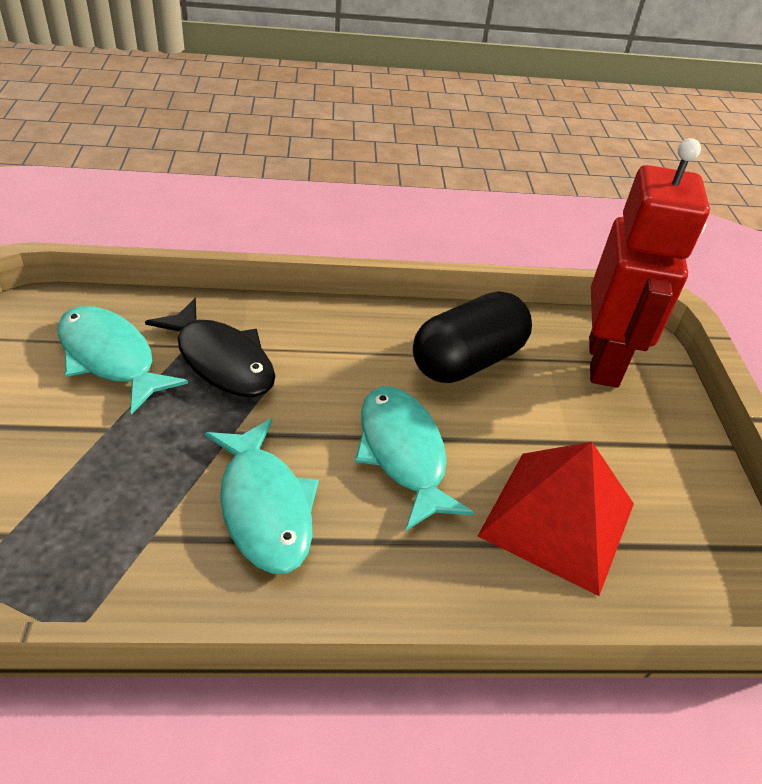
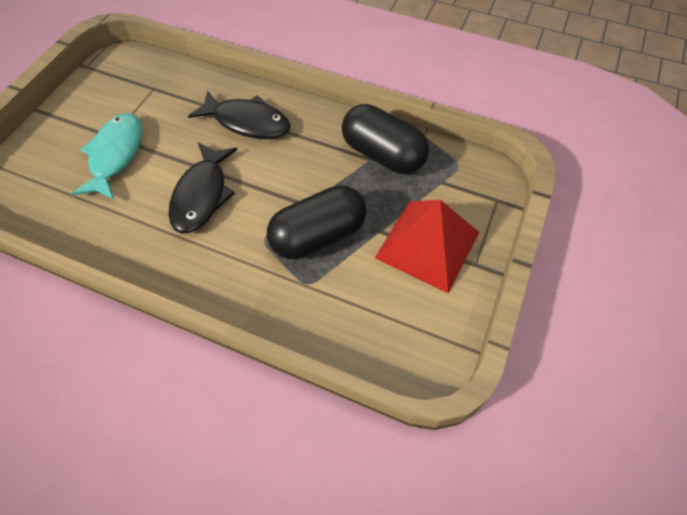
black capsule: [413,291,532,383] = 1 -> [267,185,367,260] [342,104,429,174] = 2
black fish: [145,298,275,397] = 1 -> [168,142,238,233] [188,90,291,139] = 2
red robot: [589,138,710,388] = 1 -> none = 0
turquoise fish: [58,306,188,414] [205,418,319,574] [355,386,474,531] = 3 -> [72,113,142,200] = 1

